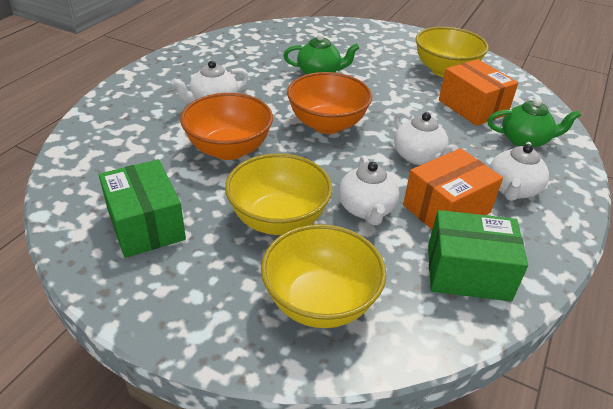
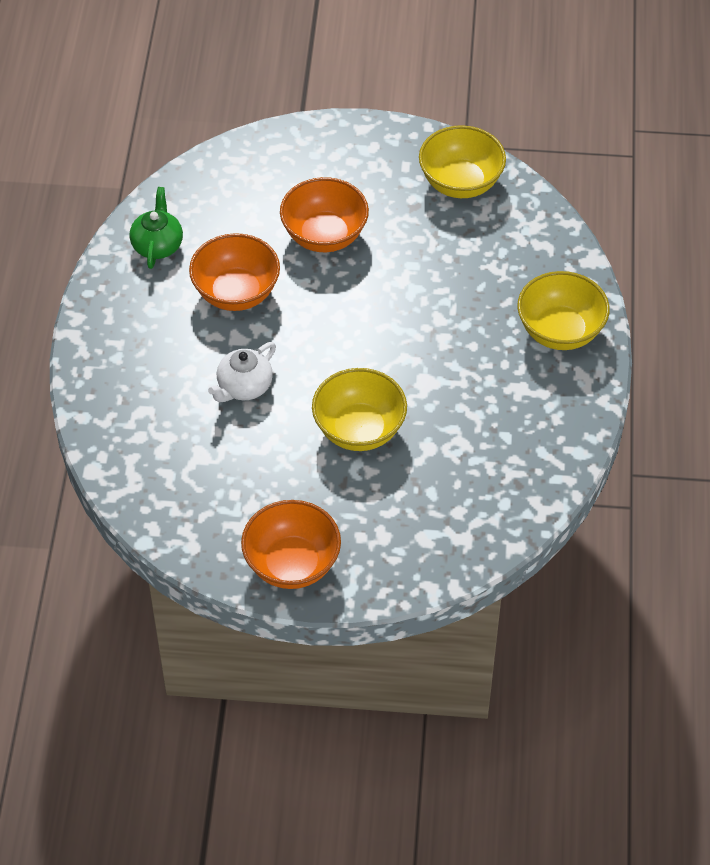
green box: [99,159,186,258] [428,210,528,301] = 2 -> none = 0
green teapot: [283,34,359,74] [487,98,581,148] = 2 -> [130,187,183,269] = 1
orange bowl: [180,93,273,160] [287,72,372,134] = 2 -> [189,233,280,311] [241,500,341,589] [280,177,369,252] = 3
orange box: [403,148,503,229] [439,59,518,126] = 2 -> none = 0
white teapot: [171,60,249,103] [339,155,399,225] [394,112,458,165] [490,142,549,201] = 4 -> [208,342,276,402] = 1

